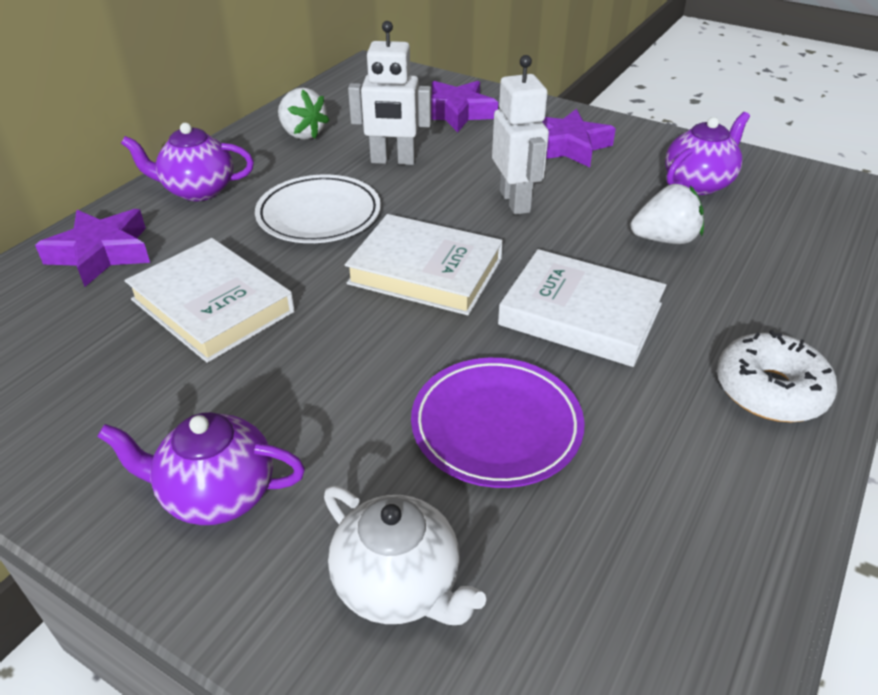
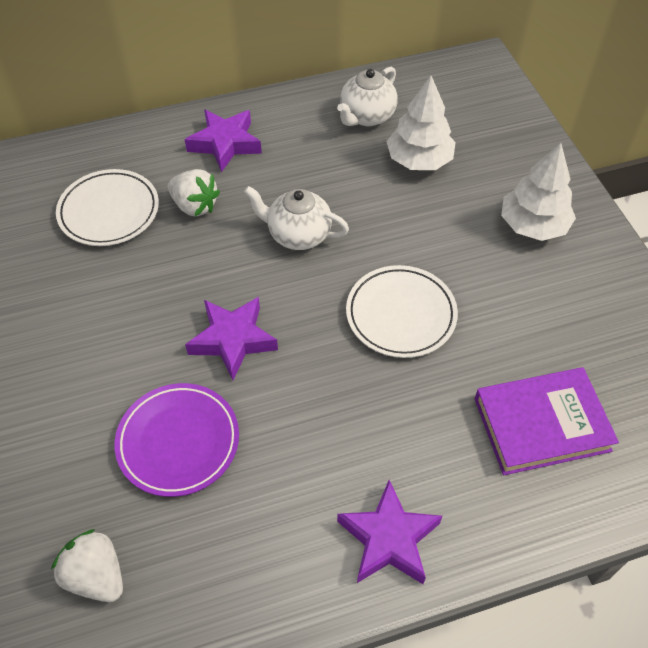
purple book: none = 0 -> [475,367,619,475] = 1
purple teapot: [97,412,305,525] [121,123,254,201] [665,112,750,195] = 3 -> none = 0
white book: [125,238,295,363] [345,214,503,315] [498,249,666,367] = 3 -> none = 0
white donut: [717,331,837,422] = 1 -> none = 0
white plate: [255,175,381,243] = 1 -> [56,169,159,246] [346,265,458,358] = 2
white robot: [348,21,431,165] [492,55,549,215] = 2 -> none = 0
white teapot: [324,486,486,625] = 1 -> [244,186,349,250] [337,67,398,126] = 2
white tree: none = 0 -> [386,76,456,170] [501,143,576,241] = 2

